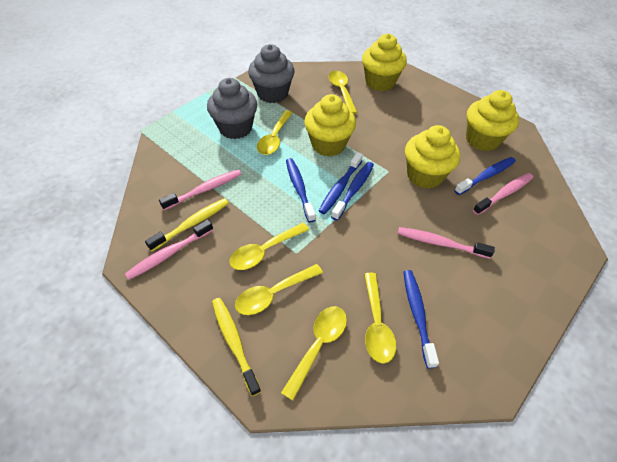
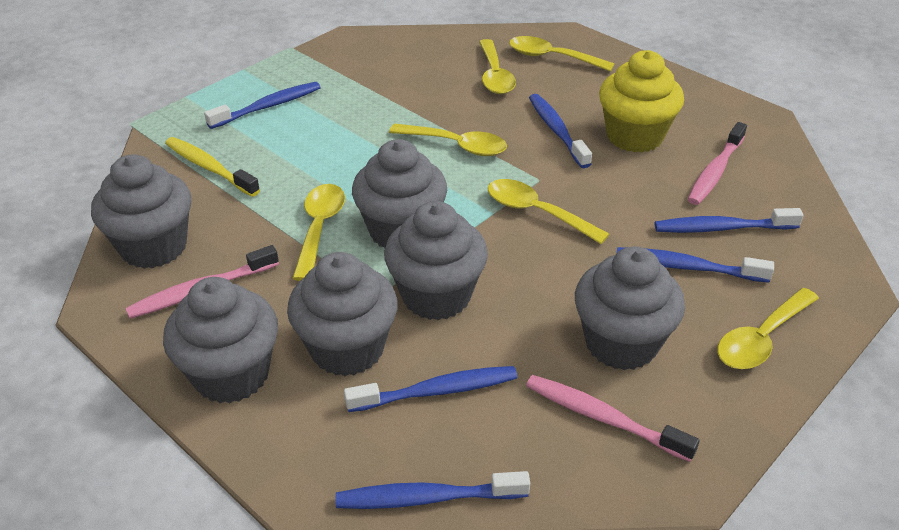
blue toothbrush: [286,158,316,223] [319,152,363,214] [331,162,374,221] [404,270,439,369] [454,157,516,195] = 5 -> [204,82,321,129] [335,471,530,509] [344,366,517,412] [529,94,592,168] [616,247,774,283] [655,208,803,233] = 6
grey cupcake: [207,78,257,139] [248,44,295,103] = 2 -> [91,154,191,269] [163,277,278,404] [287,252,398,376] [352,139,447,248] [384,201,488,320] [575,246,685,371] = 6
pink toothbrush: [125,220,213,280] [159,170,241,210] [398,227,495,259] [473,173,533,215] = 4 -> [125,245,279,319] [526,375,700,462] [688,122,747,205] = 3
yellow cupcake: [304,94,356,157] [362,34,407,91] [405,125,460,189] [466,90,519,151] = 4 -> [599,50,684,153] = 1
yellow toothbrush: [145,198,229,251] [212,298,261,396] = 2 -> [165,137,260,197] = 1

